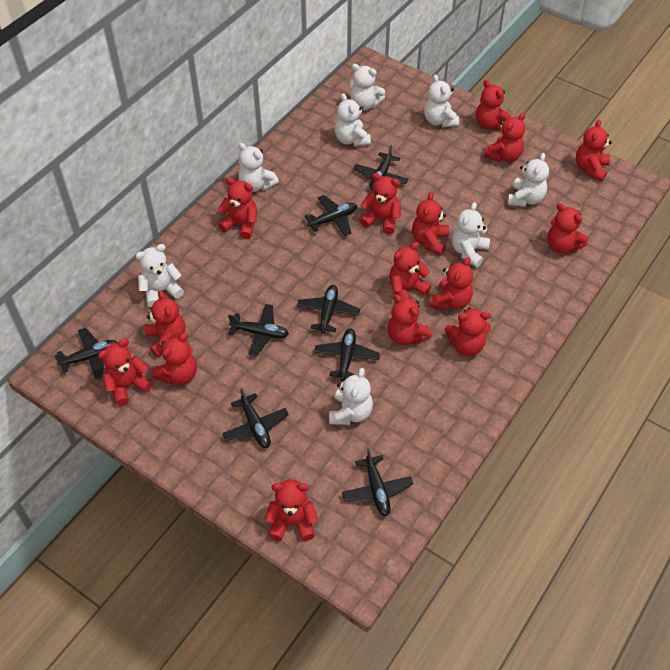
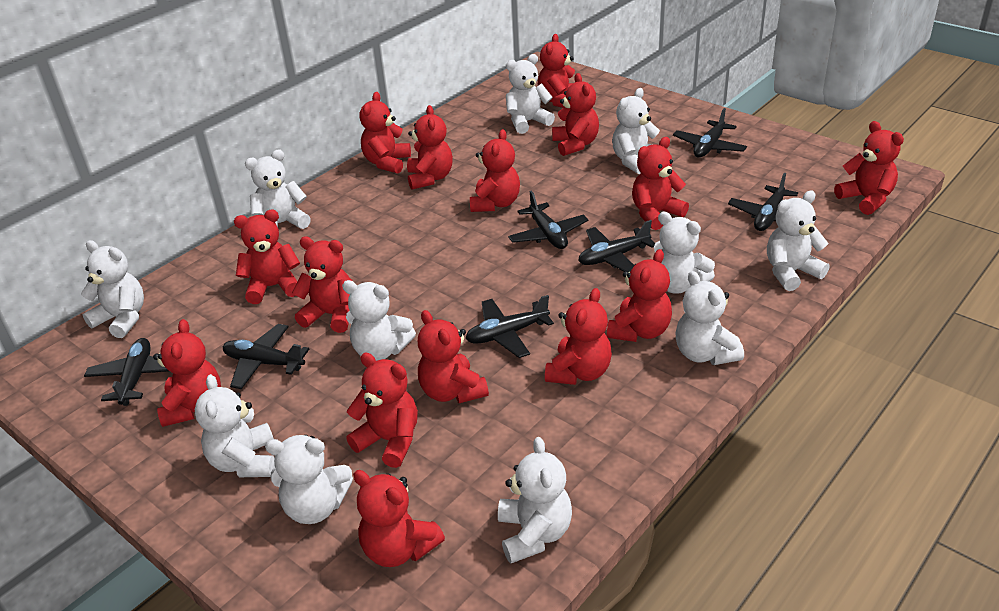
black plane: [54,328,118,380] [222,388,289,448] [228,304,289,357] [297,285,360,334] [304,195,357,236] [314,328,380,381] [342,448,413,516] [353,145,409,191] = 8 -> [84,338,169,406] [223,324,309,389] [465,295,554,358] [508,191,589,249] [578,220,655,273] [673,108,747,158] [728,173,798,231] = 7
white teddy bear: [135,244,184,307] [238,143,279,192] [329,368,373,425] [335,93,371,146] [349,64,385,110] [424,75,459,127] [452,202,490,267] [508,153,549,207] = 8 -> [81,240,144,338] [195,374,275,477] [245,149,311,229] [265,435,353,524] [342,280,416,361] [498,437,572,563] [506,54,555,134] [612,88,660,174] [654,212,715,294] [675,271,744,365] [767,190,830,291] = 11

